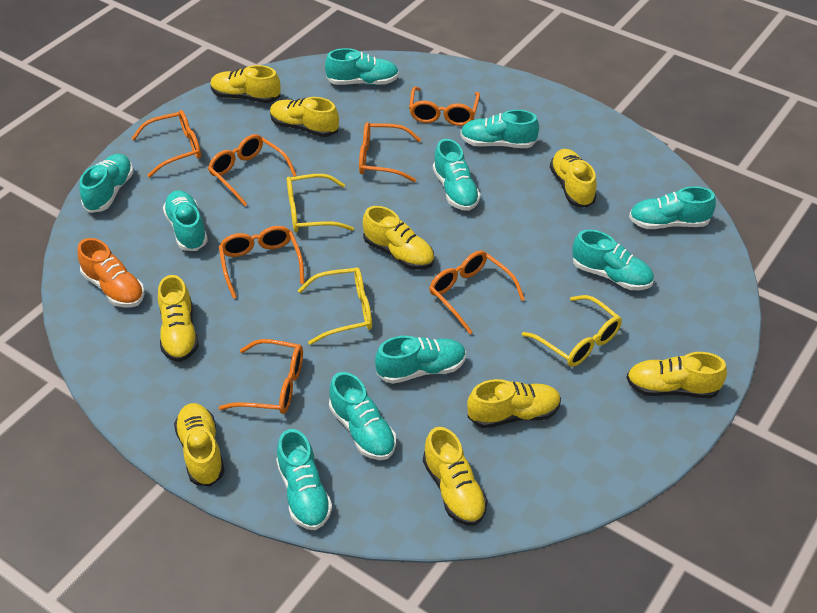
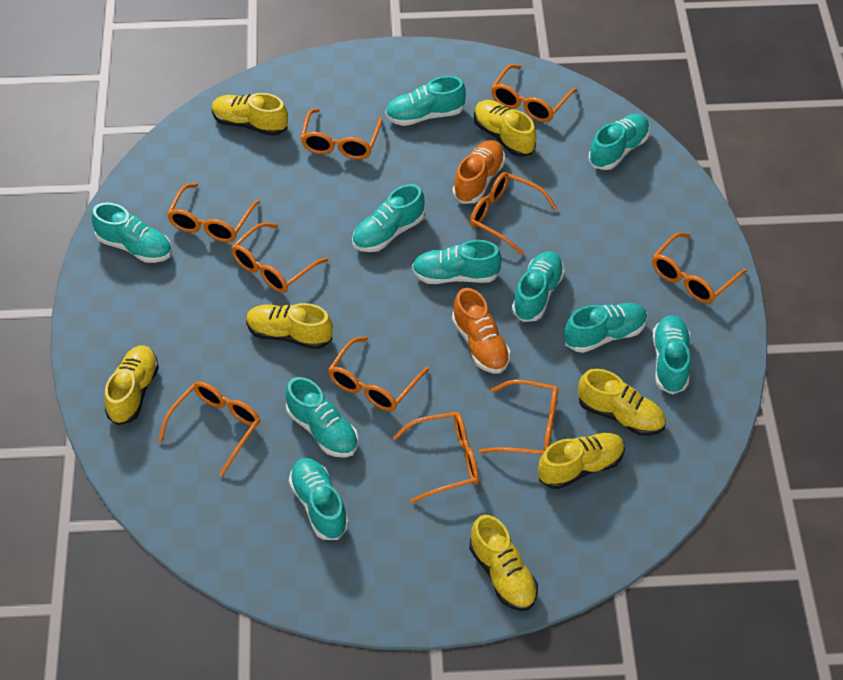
orange glasses: [131,110,201,177] [208,134,297,206] [219,226,304,299] [219,339,303,414] [359,122,421,182] [409,87,480,126] [429,250,525,334] = 7 -> [158,382,260,476] [167,183,260,242] [231,223,328,293] [301,108,382,159] [328,337,429,411] [392,412,479,503] [470,172,558,255] [479,380,558,455] [491,64,577,122] [652,232,747,303] = 10
orange shoe: [77,238,145,307] = 1 -> [452,288,511,373] [453,140,505,204] = 2
yellow glasses: [287,174,354,232] [298,267,372,345] [522,295,622,367] = 3 -> none = 0
yellow shoe: [158,275,199,362] [174,403,225,486] [210,65,281,103] [270,97,339,137] [363,206,434,270] [423,427,488,526] [467,379,561,428] [550,149,597,208] [626,352,727,398] = 9 -> [104,345,159,425] [212,93,288,136] [246,303,333,349] [469,515,538,611] [474,100,536,157] [538,433,625,489] [578,369,666,436] = 7

